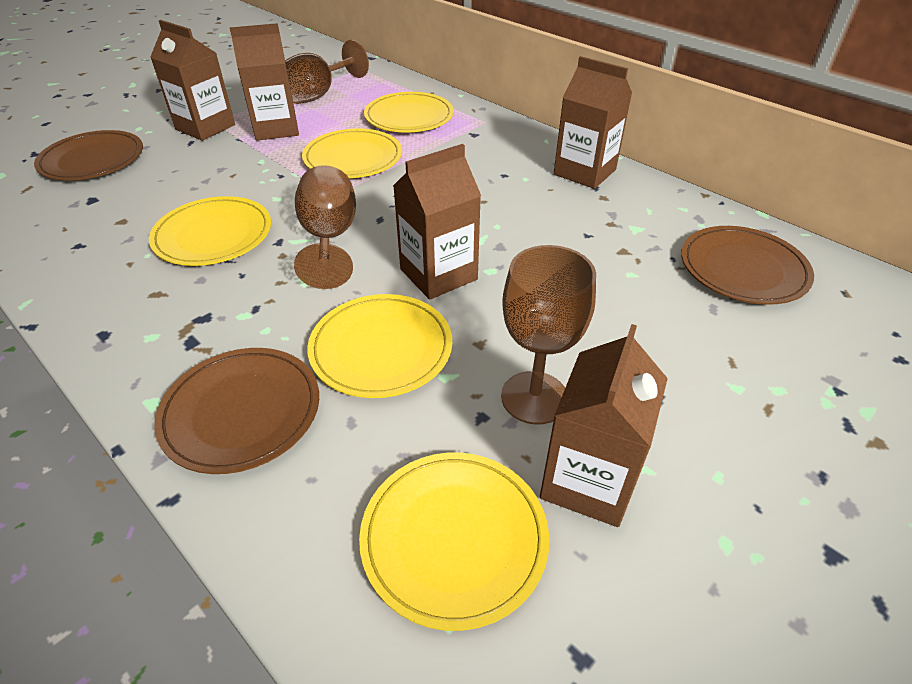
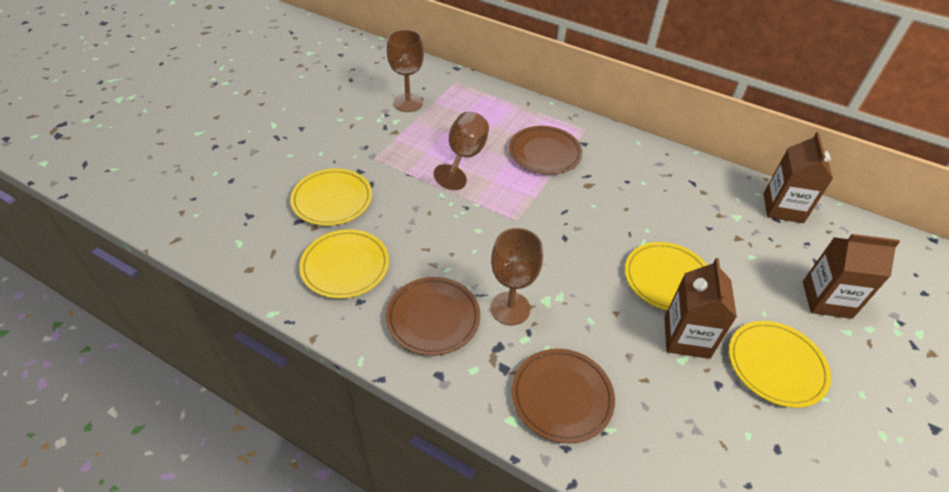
brown carton: [150,20,235,141] [230,23,299,141] [393,144,481,300] [540,324,668,527] [554,56,632,189] = 5 -> [664,258,737,359] [764,132,833,223] [803,234,900,319] = 3
yellow plate: [149,196,271,266] [302,128,402,178] [307,294,452,398] [359,453,549,631] [364,92,454,132] = 5 -> [290,168,372,226] [299,229,389,299] [625,242,707,310] [729,321,831,408] = 4

